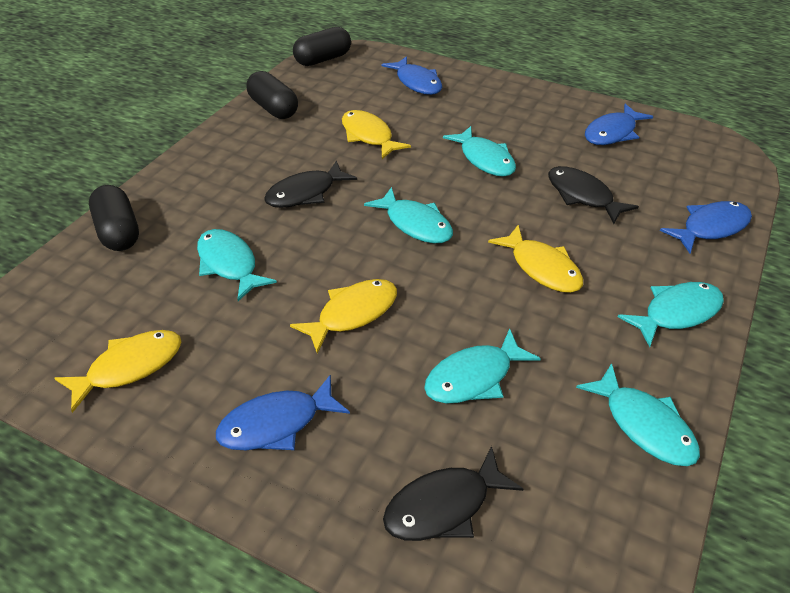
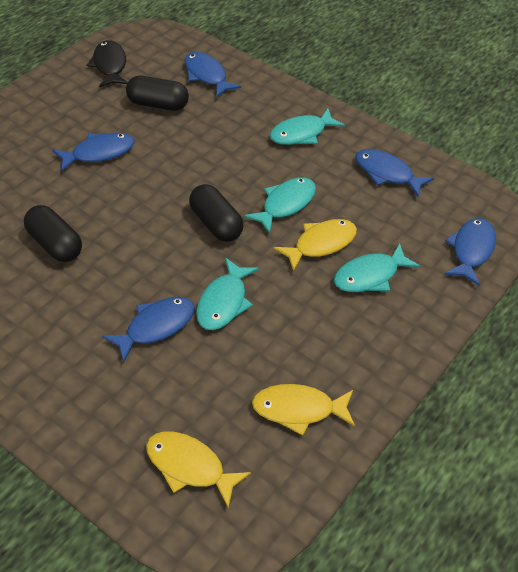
black fish: [264,160,357,208] [383,446,523,541] [548,166,639,224] = 3 -> [87,40,128,87] = 1
blue fish: [216,374,350,450] [382,56,442,95] [585,104,653,145] [660,201,752,253] = 4 -> [52,133,134,172] [102,297,195,363] [185,52,241,98] [355,149,434,197] [444,218,496,286] = 5
turquoise fish: [197,229,277,301] [364,187,453,243] [424,328,541,404] [443,126,516,177] [576,363,700,466] [618,282,724,347] = 6 -> [196,258,259,330] [244,177,316,234] [270,109,345,145] [334,243,420,292] = 4
yellow fish: [54,330,181,413] [290,279,397,354] [342,110,411,159] [488,225,583,293] = 4 -> [146,431,251,508] [252,384,355,436] [274,219,357,272] = 3

